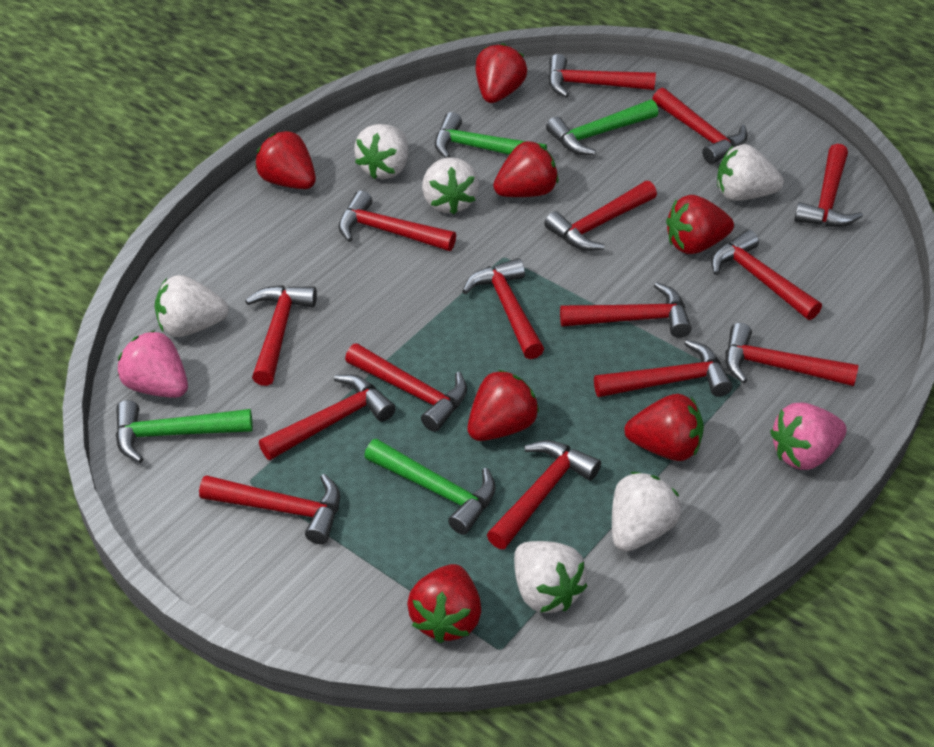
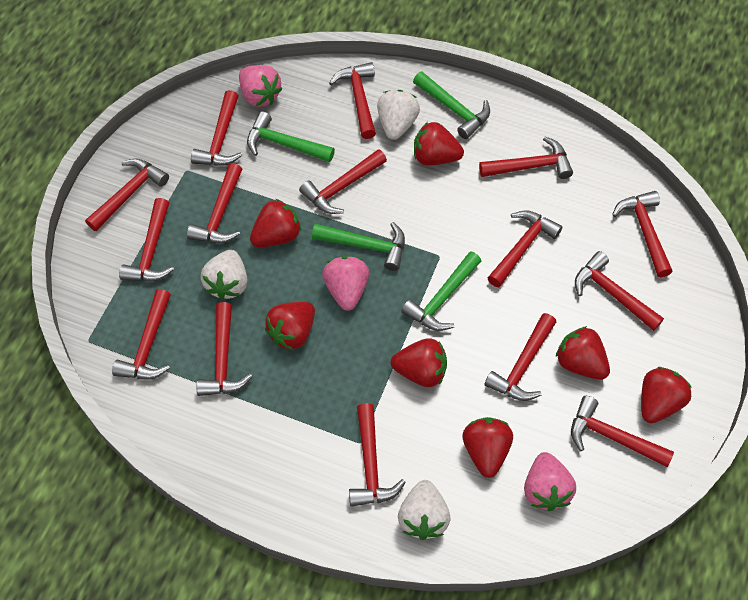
pink strawberry: [118,330,188,398] [770,402,847,470] = 2 -> [239,65,282,107] [322,256,369,311] [524,452,576,511] = 3
white strawberry: [155,275,229,337] [354,124,408,179] [422,157,480,215] [514,541,587,613] [612,472,681,552] [717,144,784,201] = 6 -> [201,250,247,300] [377,90,420,140] [398,480,450,540] = 3

